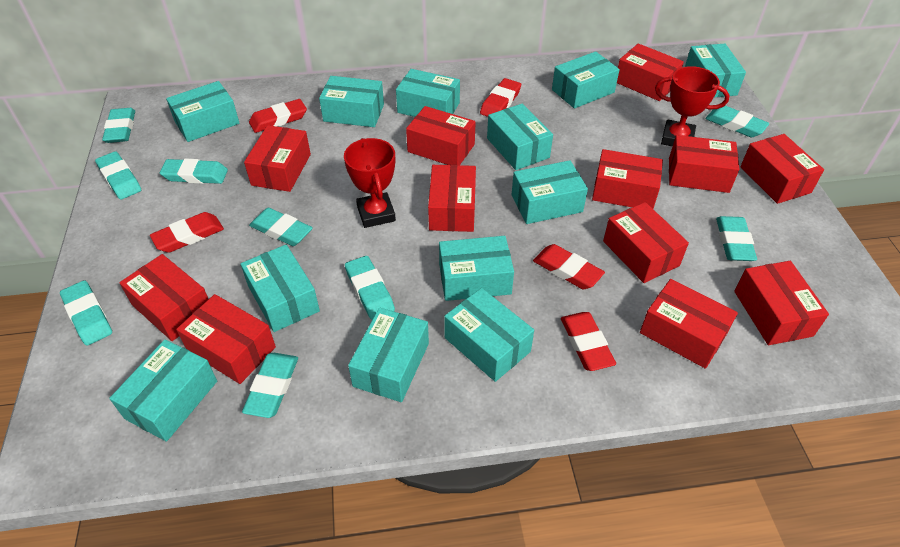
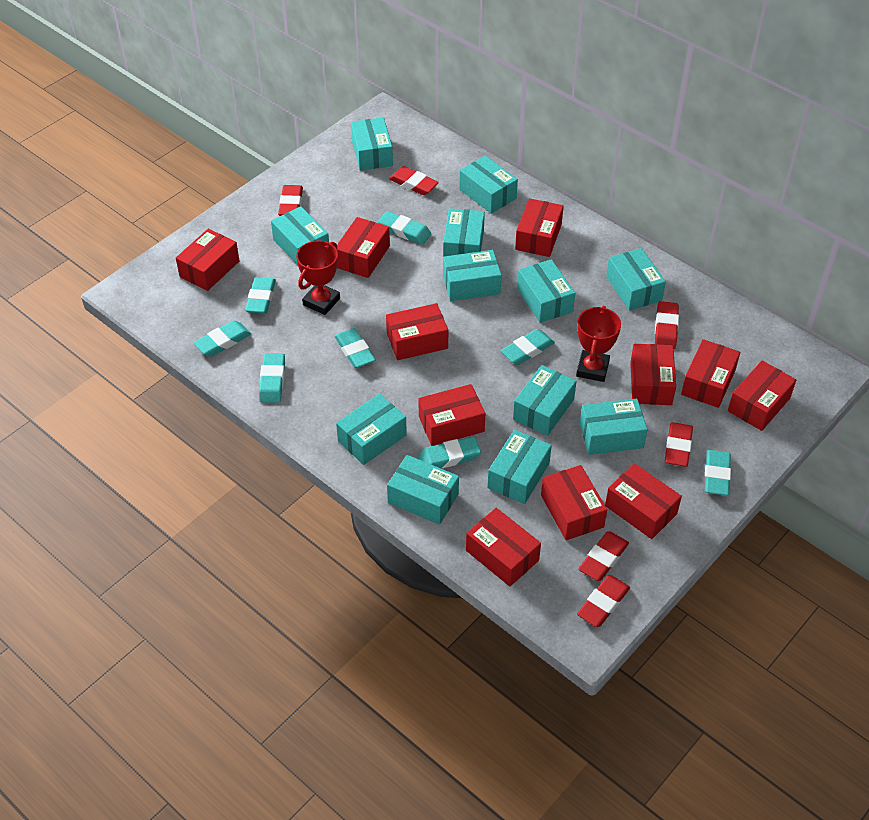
red box: [119,254,208,341] [176,294,276,384] [244,125,311,192] [406,106,476,165] [428,165,476,232] [592,149,663,209] [603,202,689,283] [617,43,684,101] [640,279,738,369] [669,135,739,193] [734,261,829,345] [740,134,824,204] = 12 -> [176,229,240,291] [337,217,390,278] [386,303,448,360] [418,384,485,446] [466,508,541,587] [515,198,564,257] [541,465,607,540] [605,463,682,539] [630,344,676,405] [681,339,740,408] [728,361,796,431] = 11
red eraser: [150,212,224,253] [249,99,307,133] [480,78,521,117] [533,244,605,289] [561,312,616,371] = 5 -> [278,185,303,216] [389,166,439,195] [577,575,630,627] [578,531,629,581] [655,301,679,349] [665,422,693,467] = 6
turquoise eraser: [60,280,112,346] [95,151,141,200] [102,108,135,143] [160,158,228,184] [242,353,298,418] [249,208,313,246] [345,256,395,320] [705,106,769,138] [716,216,757,261] = 9 -> [194,320,251,357] [245,277,276,314] [259,353,285,403] [335,328,375,368] [378,211,431,245] [418,437,481,468] [501,329,555,365] [705,450,731,496] = 8

